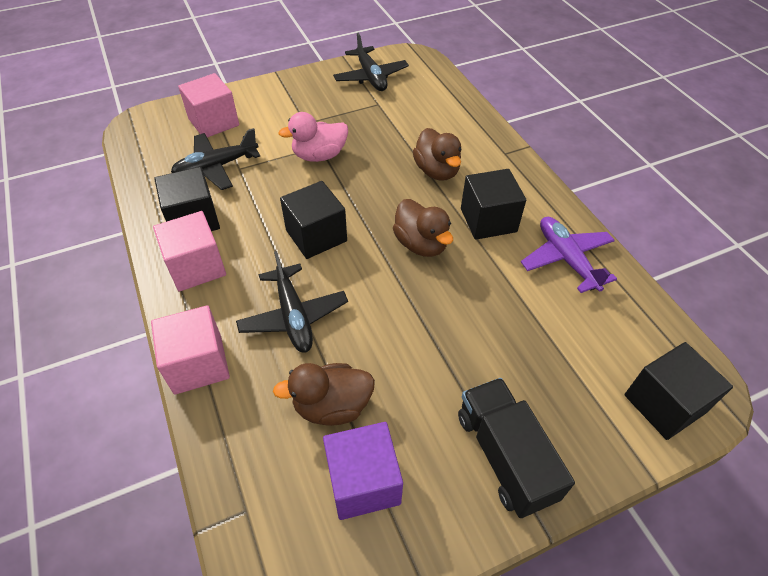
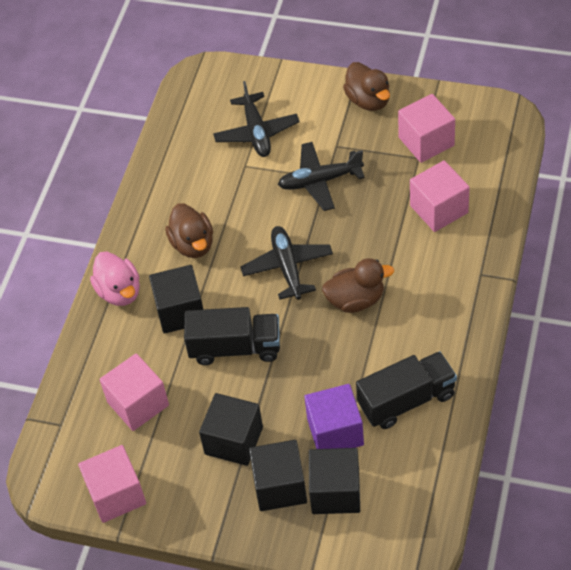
black truck: [458,378,575,518] = 1 -> [184,307,280,365] [356,351,457,429] = 2
pink cube: [151,305,230,395] [153,211,226,292] [178,73,239,137] = 3 -> [78,445,146,523] [100,353,169,431] [398,94,455,163] [410,161,470,232] = 4
purple plane: [521,216,617,293] = 1 -> none = 0

